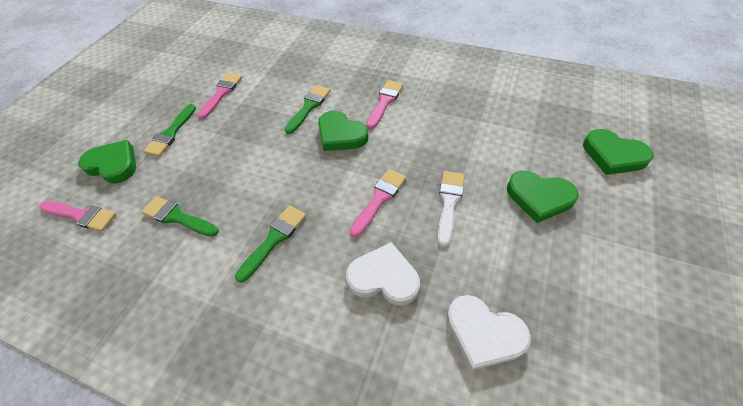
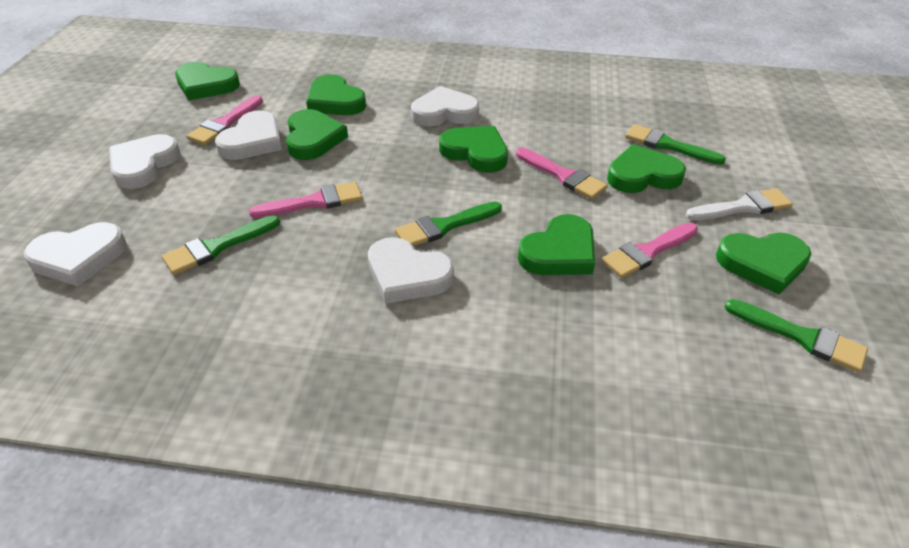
green heart: [78,140,136,184] [318,111,368,151] [507,171,579,223] [583,129,654,175] = 4 -> [175,62,240,101] [286,109,348,160] [306,74,366,115] [439,126,508,173] [518,214,595,275] [607,144,686,193] [716,233,811,294] = 7
white heart: [346,242,420,305] [446,295,531,371] = 2 -> [24,222,127,286] [109,134,180,189] [215,110,282,160] [368,237,454,304] [411,86,479,126] = 5

